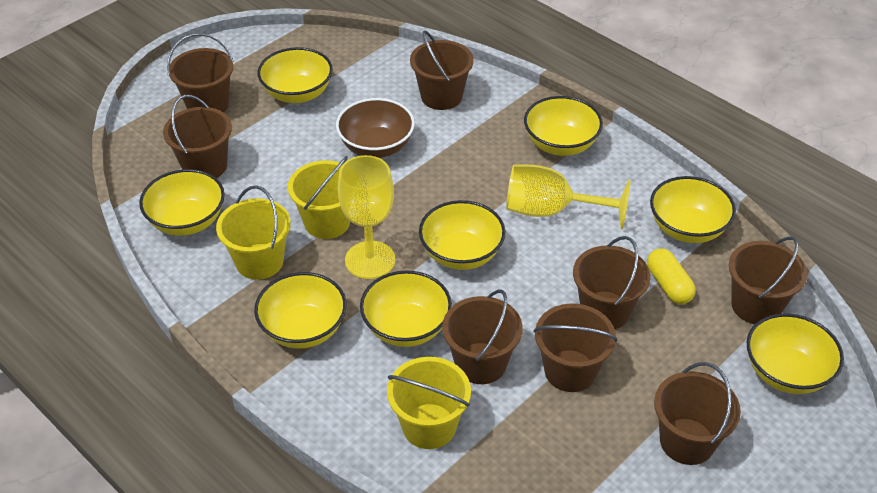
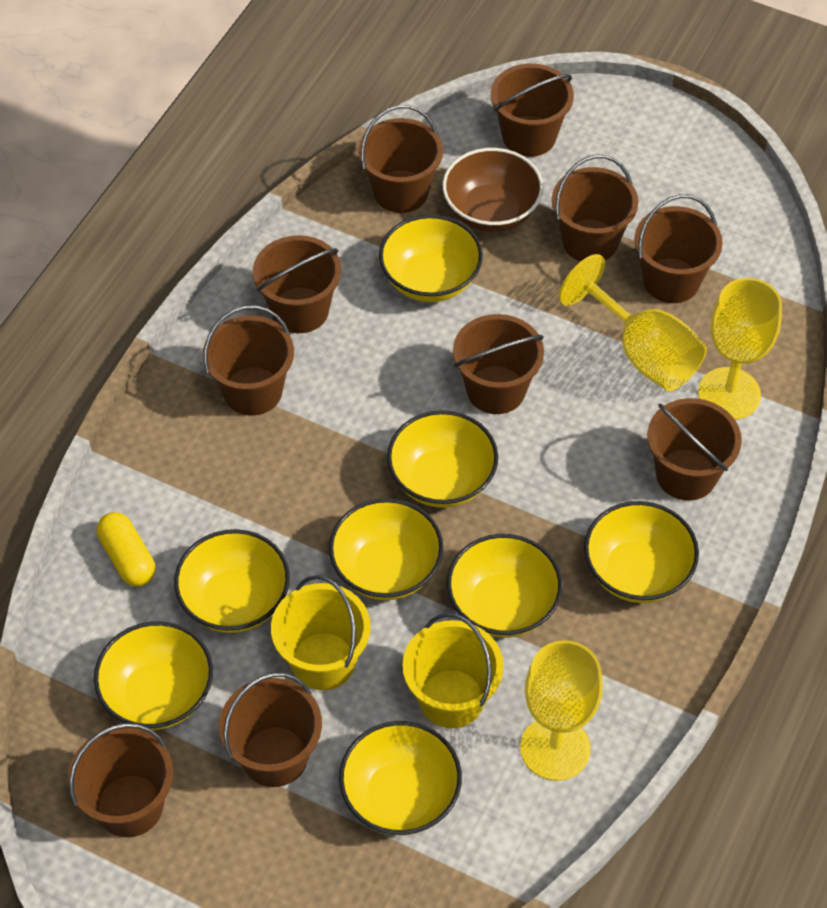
brown bucket: [163,95,232,178] [167,33,234,112] [410,30,474,110] [442,289,523,384] [533,304,617,392] [573,236,650,329] [654,362,741,465] [729,237,807,324] = 8 -> [68,723,173,837] [203,305,294,416] [219,673,322,787] [253,235,341,333] [358,105,443,213] [453,314,544,414] [491,64,574,157] [552,155,638,262] [634,194,723,303] [647,398,742,501] = 10
yellow bucket: [216,185,291,280] [288,156,350,239] [387,357,471,449] = 3 -> [271,575,371,690] [402,613,503,728] = 2
yellow goblet: [338,155,395,279] [506,164,631,229] = 2 -> [520,640,603,781] [559,254,707,391] [698,278,782,420] = 3

